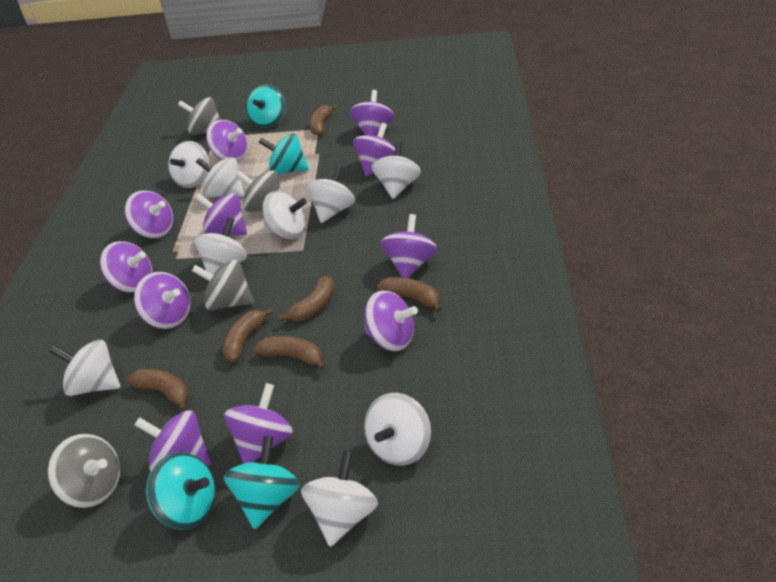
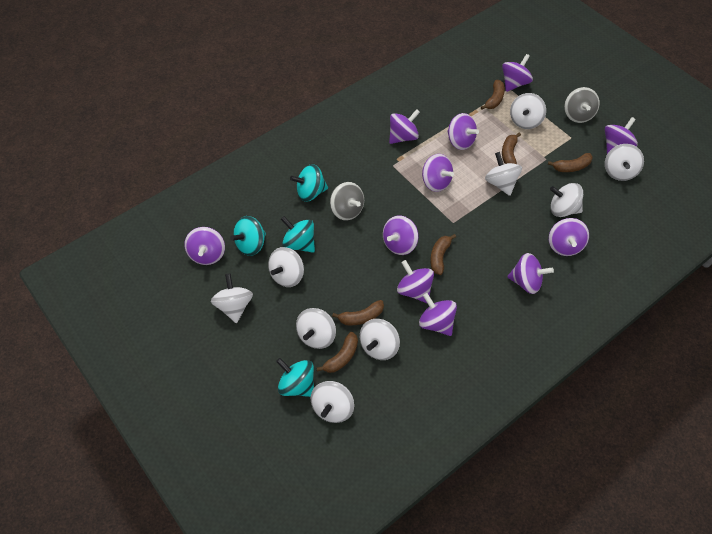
grey spinning top: [48,434,120,508] [178,97,221,135] [192,260,254,311] [236,170,281,212] = 4 -> [330,182,364,220] [564,87,600,123] = 2

